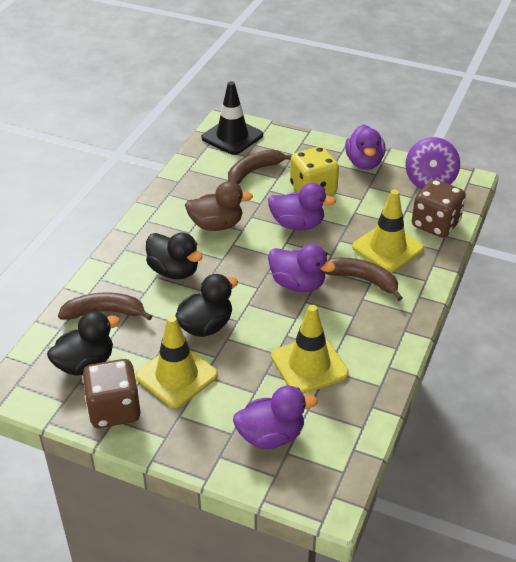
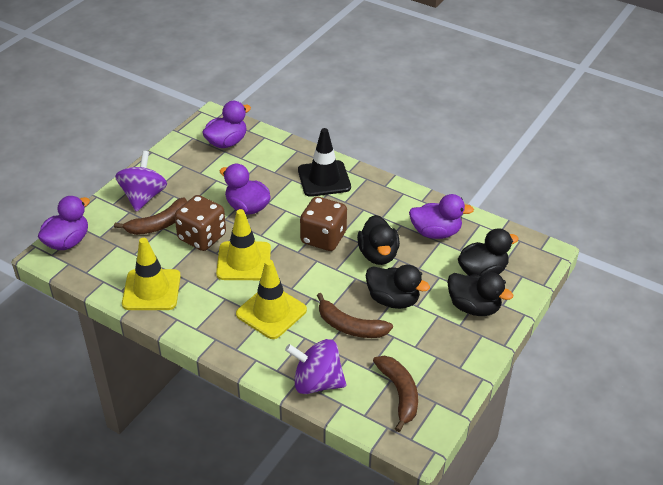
black duck: [47,311,120,376] [146,232,203,279] [175,274,238,337] = 3 -> [357,215,400,265] [366,265,430,309] [447,272,513,316] [458,228,519,276] = 4
brown duck: [185,181,253,231] = 1 -> none = 0
purple spinning top: [406,137,460,189] = 1 -> [115,151,167,212] [285,339,346,394] = 2
yellow dice: [290,147,339,196] = 1 -> none = 0

